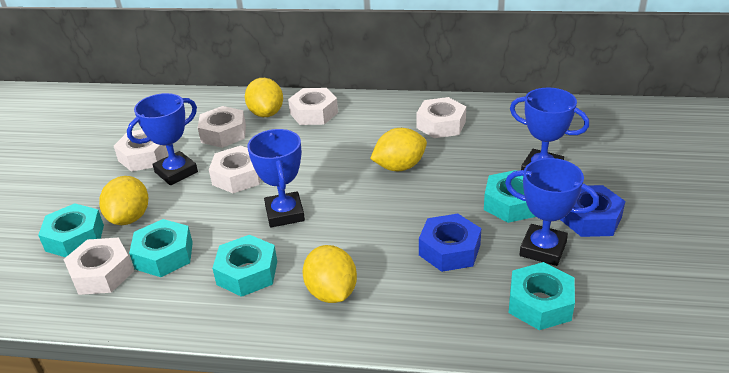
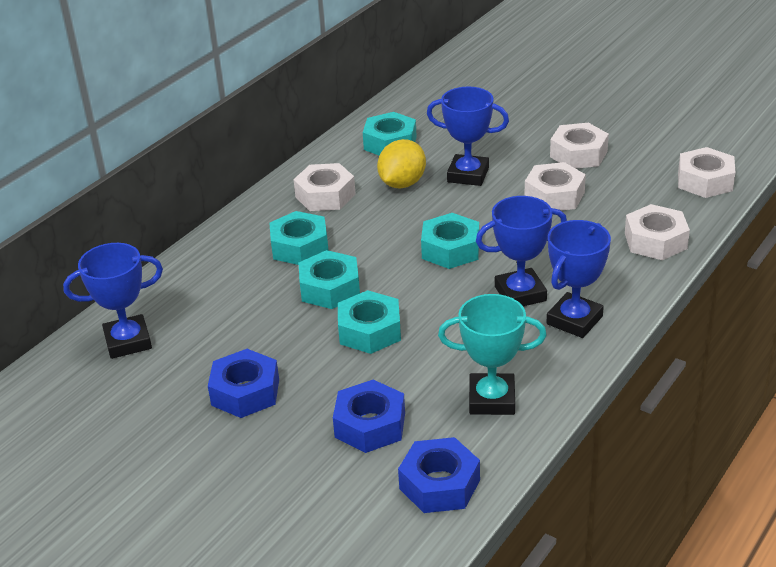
blue nut: [419,214,481,272] [560,185,625,237] = 2 -> [208,349,279,418] [333,380,405,453] [398,437,480,513] = 3
turquoise trophy: none = 0 -> [438,294,547,415] = 1
white nut: [63,238,134,295] [114,129,168,172] [198,106,246,148] [209,145,261,193] [288,88,338,125] [416,97,466,138] = 6 -> [293,163,356,211] [525,162,586,211] [550,123,609,169] [625,204,690,260] [678,147,735,198] = 5
yellow lemon: [99,176,148,225] [245,78,283,117] [303,245,357,303] [370,128,427,171] = 4 -> [377,139,426,189] = 1

